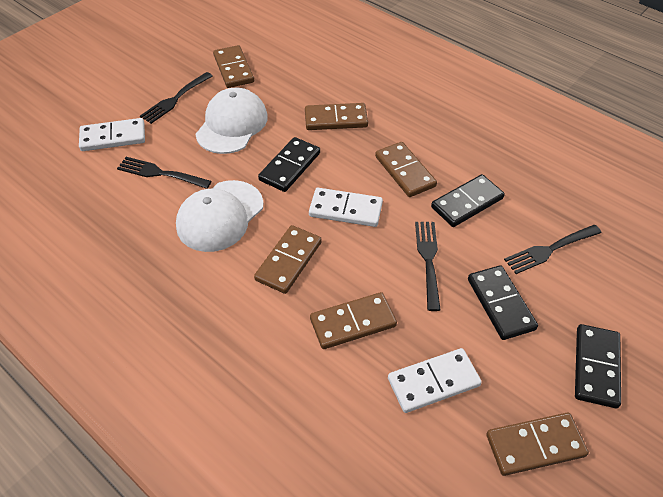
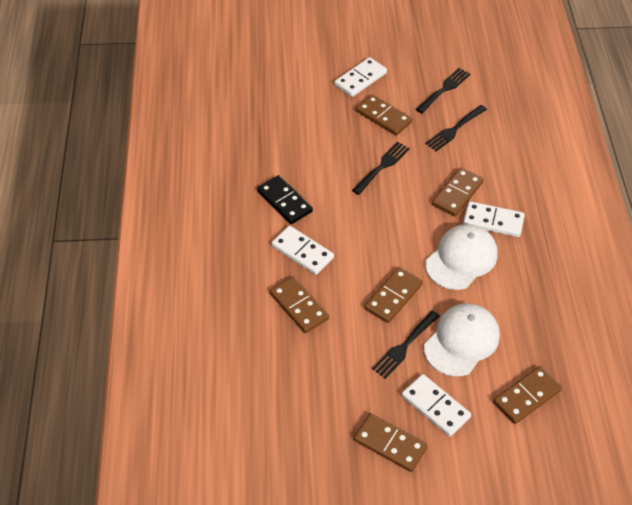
black domino: [258,137,320,192] [431,174,505,227] [468,265,538,340] [575,324,621,408] = 4 -> [257,175,313,224] = 1
white domino: [79,118,145,151] [309,188,383,227] [388,348,482,413] = 3 -> [271,226,334,275] [335,57,387,97] [402,374,471,437] [463,201,525,237] = 4

